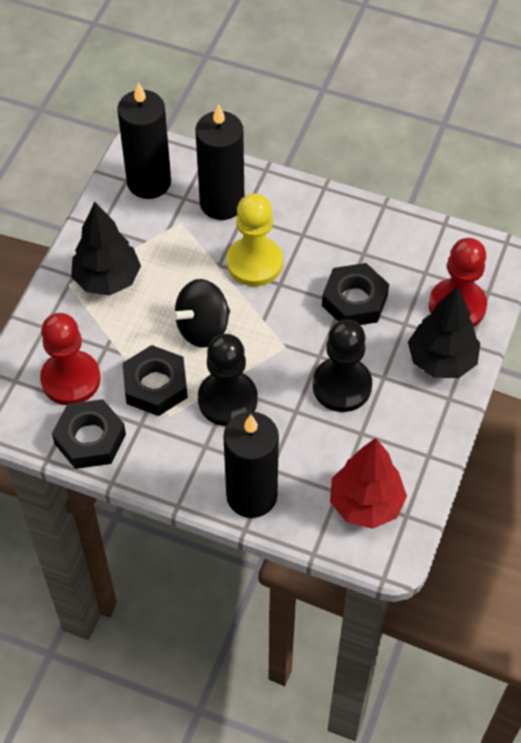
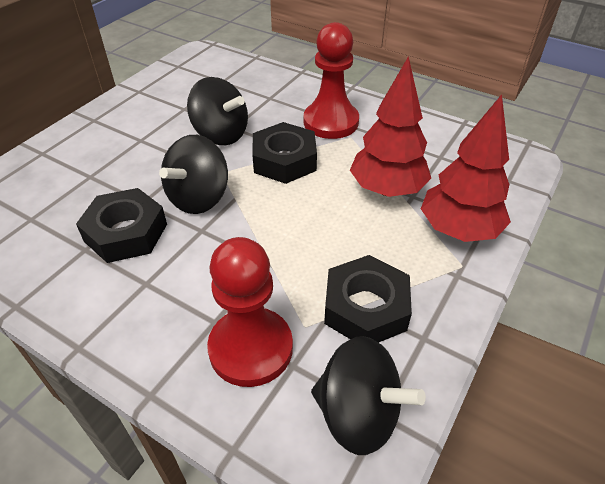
black candle: [117,82,171,199] [195,104,244,220] [223,412,279,518] = 3 -> none = 0
black pawn: [198,334,258,426] [312,320,372,412] = 2 -> none = 0
black spinning top: [171,279,230,348] = 1 -> [159,135,228,214] [187,77,248,145] [311,336,426,455] = 3
black tree: [71,202,141,295] [408,286,480,378] = 2 -> none = 0
red tree: [330,438,407,529] = 1 -> [350,56,431,197] [421,94,511,242] = 2
yellow pawn: [227,193,283,286] = 1 -> none = 0

